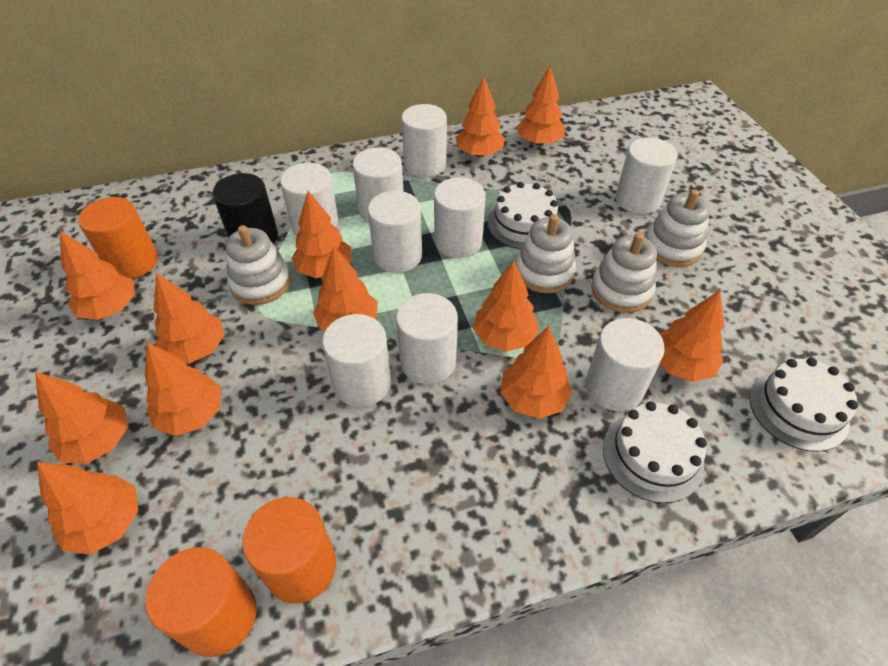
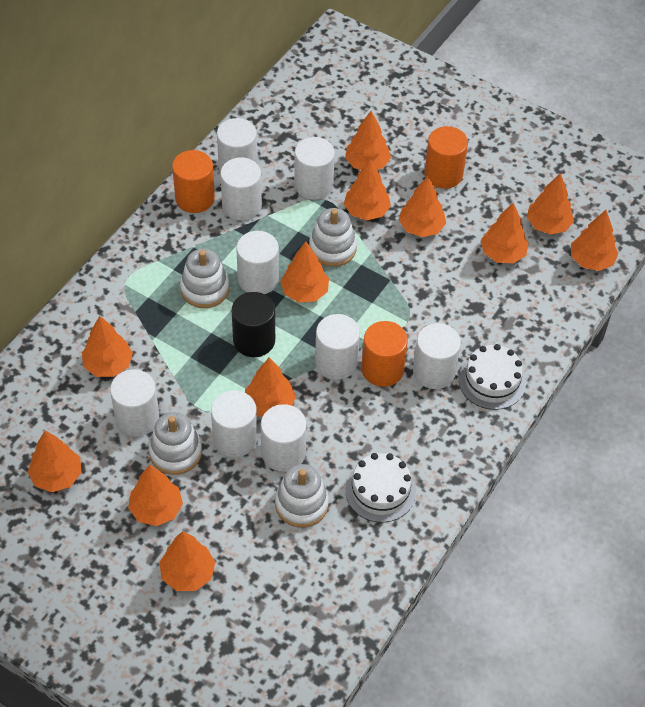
white cake: [488,182,560,249] [603,401,707,503] [749,358,858,452] = 3 -> [345,453,416,522] [459,344,526,410] = 2

